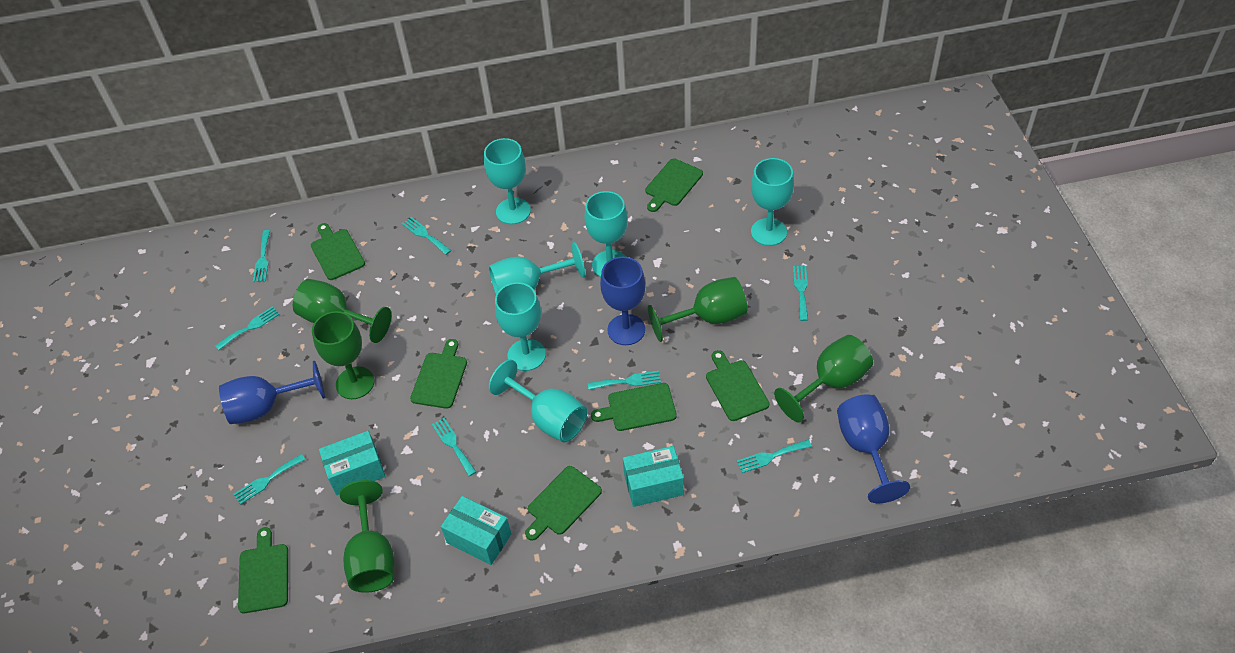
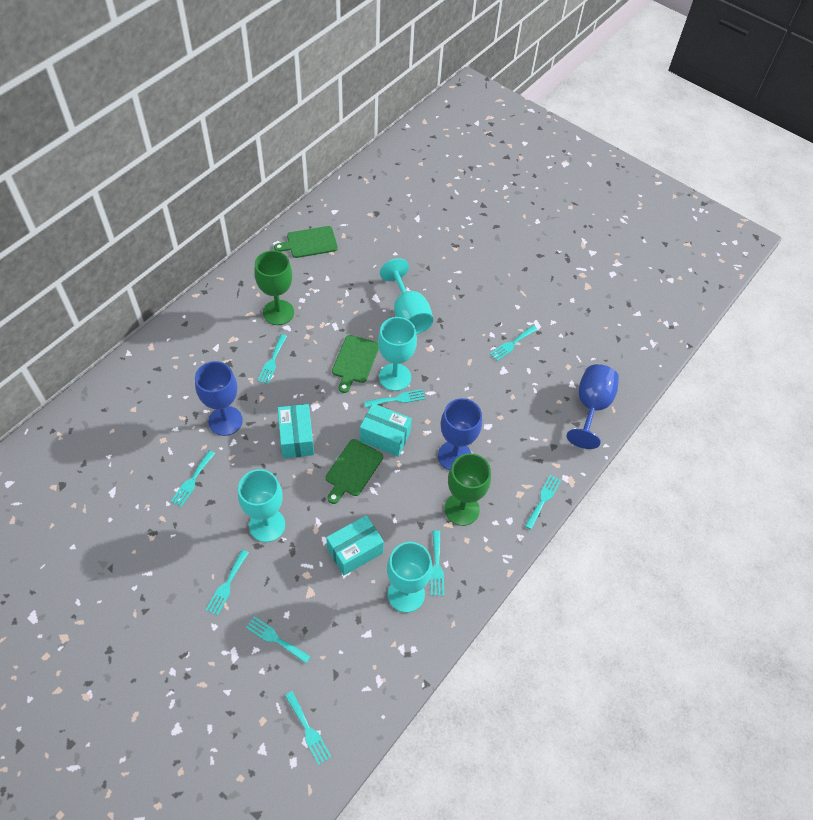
green cutting board: [238,527,288,613] [311,223,365,280] [410,339,467,409] [525,466,602,541] [591,383,677,431] [645,158,703,212] [706,350,769,421] = 7 -> [274,226,338,258] [326,439,383,504] [332,335,379,393] = 3
green goblet: [293,279,391,343] [312,311,375,399] [340,480,395,593] [648,277,748,342] [774,335,873,422] = 5 -> [254,250,294,325] [445,453,491,526] = 2
turquoise fork: [215,306,280,350] [234,454,306,505] [253,230,270,282] [402,217,451,255] [432,418,476,476] [588,371,661,390] [737,440,812,473] [793,266,808,321] = 8 -> [171,450,215,507] [206,550,249,615] [246,617,311,664] [257,334,287,384] [285,691,331,765] [364,389,426,408] [431,531,444,596] [490,325,538,361] [525,475,561,530] = 9
turquoise goblet: [484,138,531,224] [489,242,585,294] [489,360,587,442] [495,282,546,371] [584,191,628,277] [751,158,794,246] = 6 -> [238,469,285,542] [378,317,417,391] [380,258,433,334] [387,542,433,613] = 4

